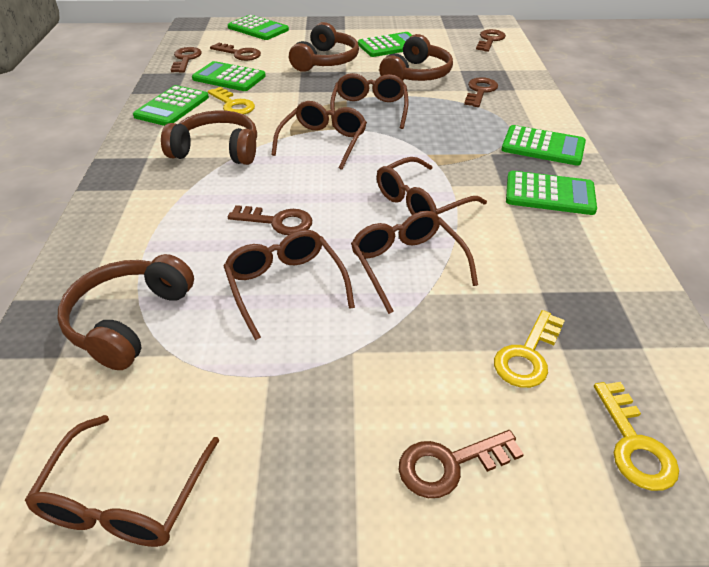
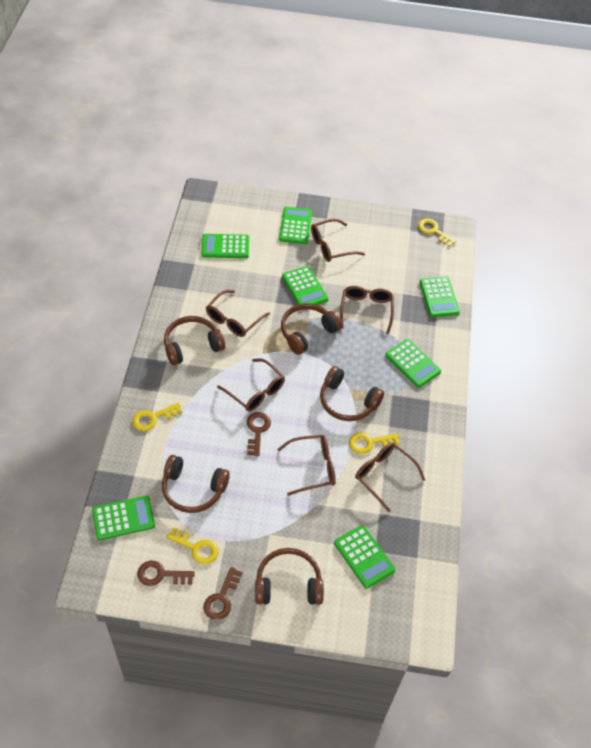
brown headphones: [57,254,194,370] [161,110,257,165] [289,22,359,72] [379,34,453,81] = 4 -> [162,455,230,513] [164,316,225,365] [255,548,324,605] [281,303,342,355] [320,366,384,421] = 5
brown key: [171,47,202,73] [210,42,261,61] [228,205,312,235] [399,430,524,498] [464,77,498,107] [476,29,506,52] = 6 -> [137,561,195,586] [204,567,242,620] [247,412,271,456] = 3
green calculator: [133,85,209,126] [192,61,266,91] [227,15,289,40] [358,32,412,57] [501,125,586,166] [506,171,597,215] = 6 -> [92,496,155,540] [201,234,249,258] [279,207,312,244] [282,266,328,305] [334,525,395,589] [385,339,441,388] [420,276,460,317] = 7
yellow key: [208,87,255,114] [494,310,565,388] [594,382,679,491] = 3 -> [132,403,183,431] [166,527,218,564] [349,433,400,454] [418,218,456,247] = 4

